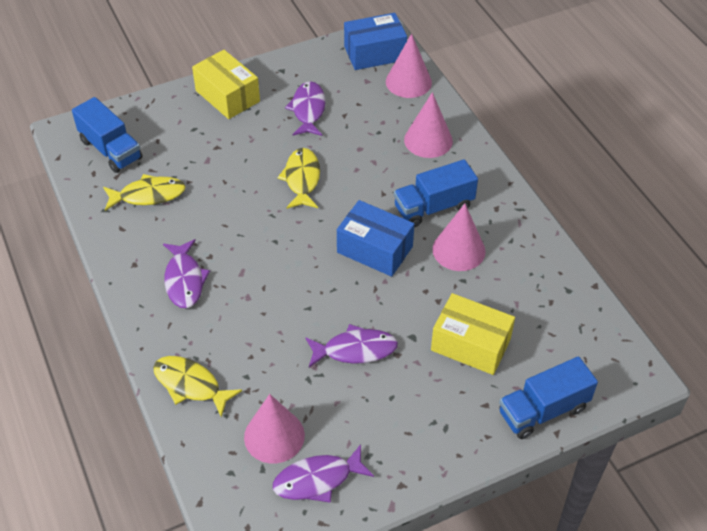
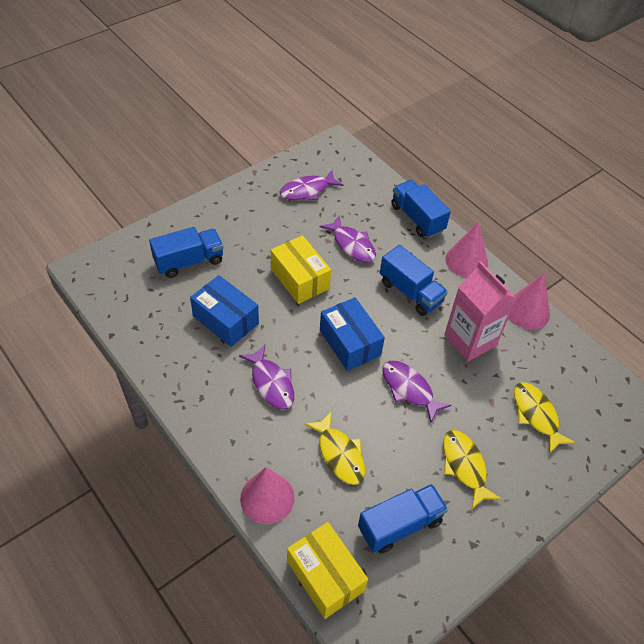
blue truck: [72,97,143,173] [394,159,478,227] [499,356,598,439] = 3 -> [149,227,224,278] [358,484,448,554] [380,245,448,316] [391,180,451,238] = 4
pink carton: none = 0 -> [444,261,517,362] = 1
pink cone: [244,394,305,463] [386,34,432,98] [404,92,453,158] [432,204,486,271] = 4 -> [240,467,294,524] [445,222,488,277] [509,273,550,330] = 3

